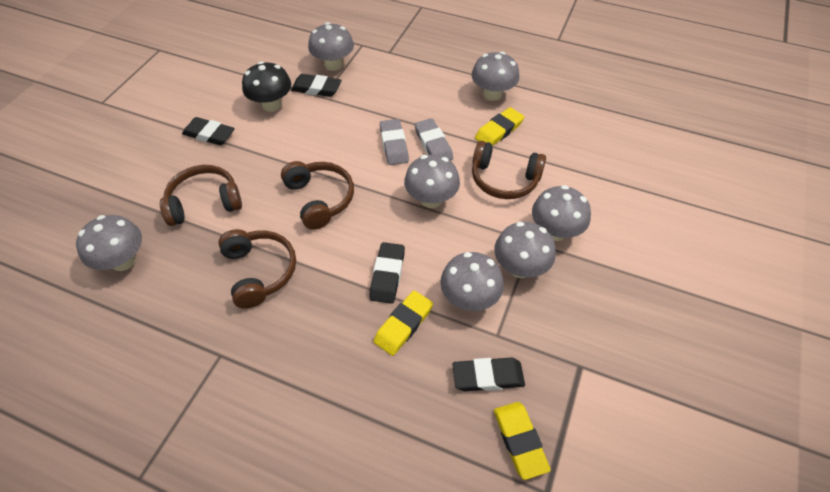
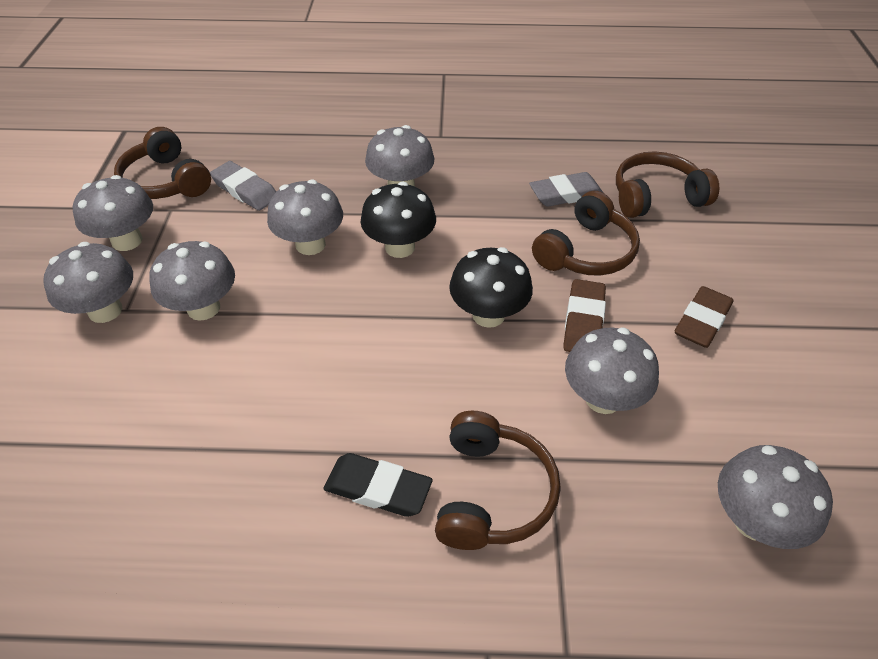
black eraser: [182,117,235,145] [291,74,342,97] [369,242,405,304] [452,357,525,391] = 4 -> [324,453,433,517] = 1
black mushroom: [242,61,291,112] = 1 -> [361,182,436,258] [449,247,533,328] = 2
brown eraser: none = 0 -> [563,279,606,352] [675,286,734,348] = 2
yellow eraser: [373,291,433,356] [475,107,524,145] [494,402,551,480] = 3 -> none = 0

